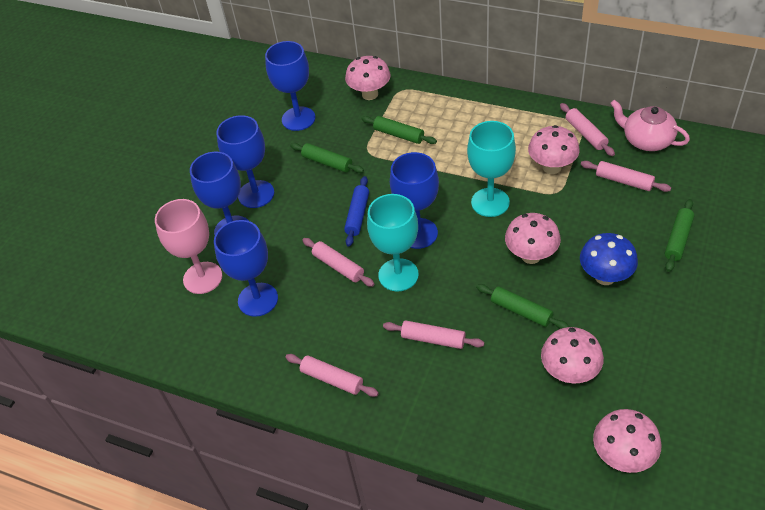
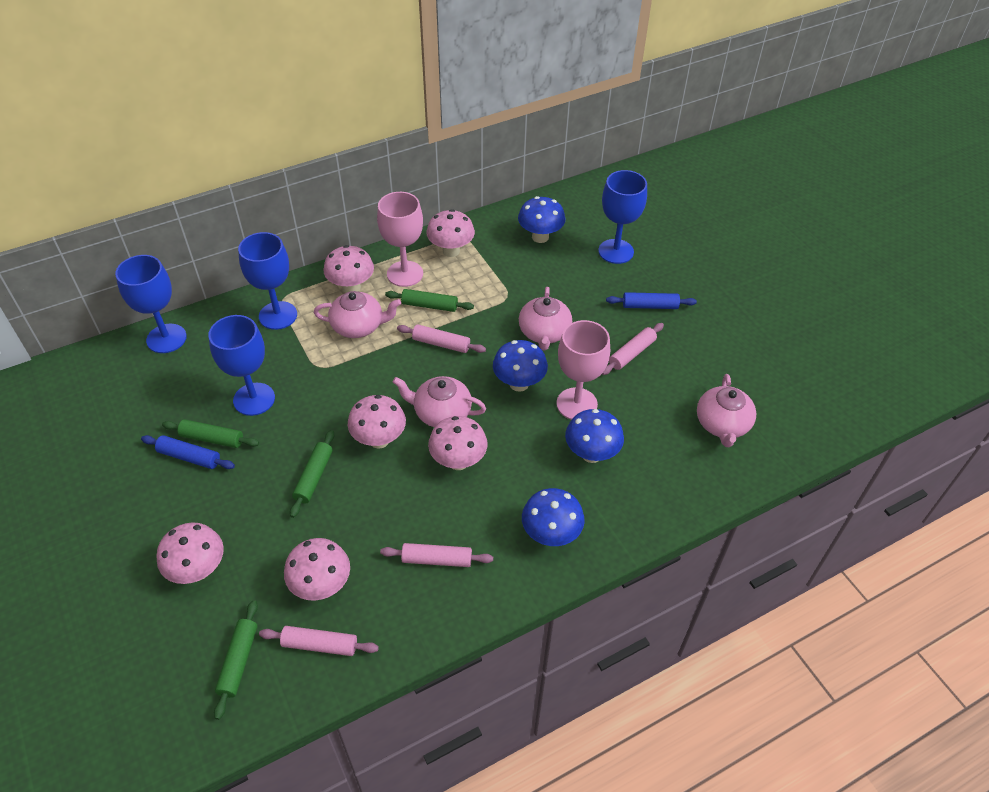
blue goblet: [190,152,249,235] [214,220,278,317] [216,115,274,208] [265,41,315,131] [390,152,439,249] = 5 -> [115,255,187,353] [208,315,275,416] [238,232,297,330] [598,170,647,264] = 4
blue mushroom: [580,233,638,285] = 1 -> [493,340,548,392] [518,196,565,243] [522,488,585,546] [565,409,624,463] = 4
blue rolling pin: [344,176,369,247] = 1 -> [141,435,235,469] [606,292,697,309] = 2
pink goblet: [155,199,223,294] = 1 -> [377,192,423,287] [557,320,610,420] = 2
pink mushroom: [345,56,391,100] [505,213,561,264] [528,125,580,174] [541,327,604,384] [593,409,661,473] = 5 -> [156,522,224,584] [284,538,350,601] [323,245,374,293] [348,395,406,449] [427,209,475,257] [428,416,488,470] = 6
pink rolling pin: [285,354,379,397] [302,238,374,287] [383,321,484,349] [560,103,615,156] [581,161,671,192] = 5 -> [259,626,379,656] [380,543,493,567] [397,324,486,353] [602,323,664,375] = 4
pink teapot: [610,100,690,151] = 1 -> [314,291,401,338] [392,376,486,427] [519,287,572,350] [697,374,756,447] = 4
turquoise goblet: [367,194,419,291] [467,121,516,217] = 2 -> none = 0

